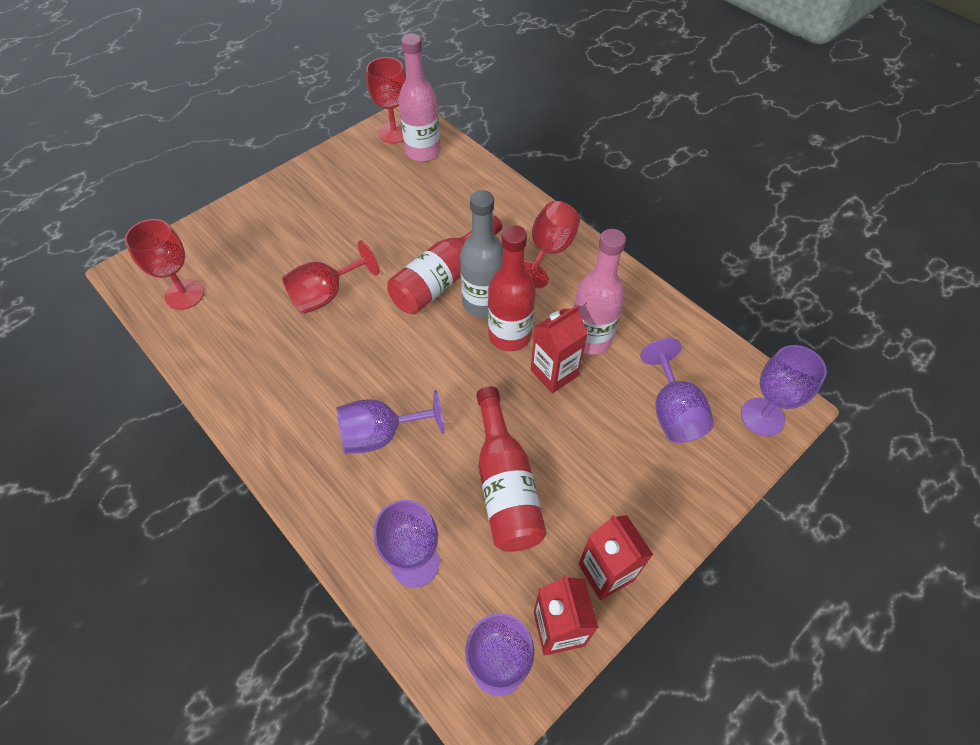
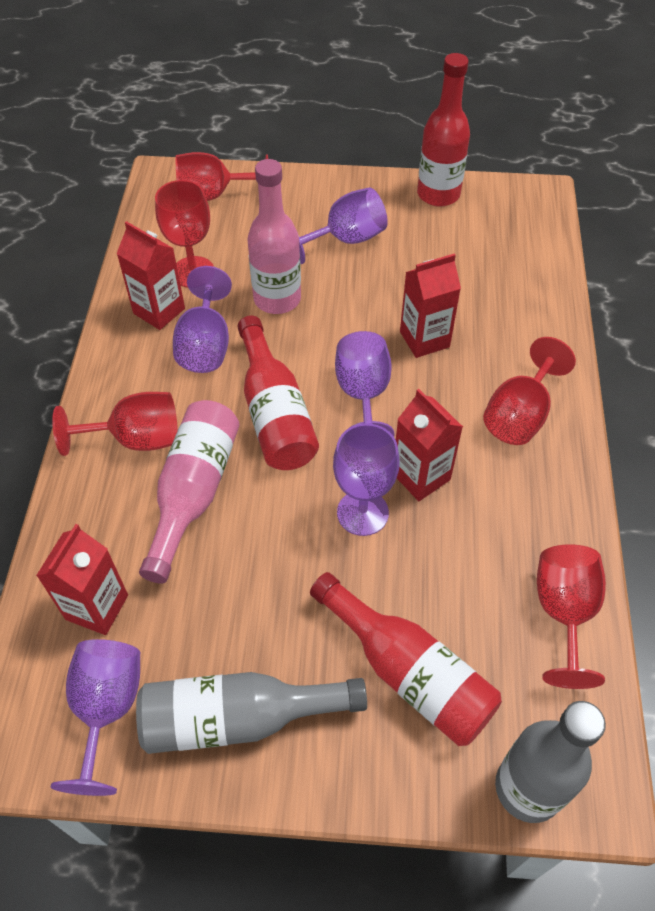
grey bottle: [460,190,503,318] = 1 -> [136,672,367,754] [495,701,606,823] = 2
red carton: [531,305,588,394] [534,575,599,655] [579,515,653,600] = 3 -> [36,524,128,635] [116,221,185,330] [396,389,463,501] [400,254,461,358] = 4
red goblet: [125,219,204,310] [282,240,379,314] [366,57,406,143] [524,201,580,288] = 4 -> [52,392,178,456] [155,180,214,288] [176,152,268,201] [483,337,576,445] [537,544,606,689] = 5

